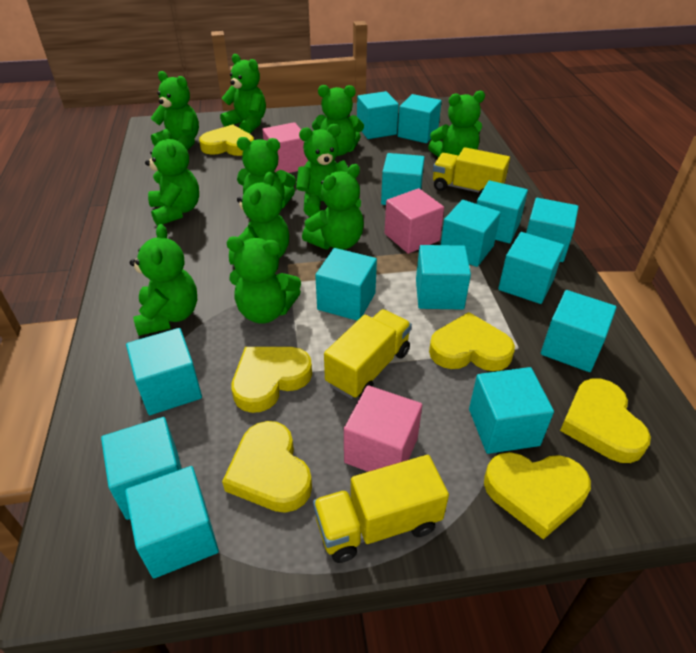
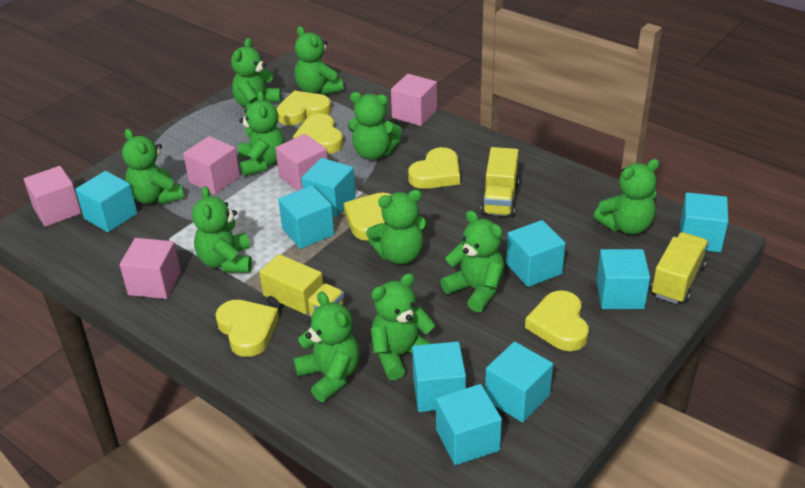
pink cube: [262,122,308,173] [344,385,422,472] [385,188,444,254] = 3 -> [24,166,81,227] [120,238,181,299] [183,136,240,195] [275,134,328,191] [391,74,437,126] = 5
turquoise cube: [101,417,182,520] [125,466,219,578] [126,328,202,415] [315,248,377,321] [357,91,399,139] [381,153,425,205] [398,94,441,143] [416,245,471,310] [441,200,501,267] [469,367,554,454] [477,181,528,243] [498,232,565,304] [526,198,579,262] [541,290,617,372] = 14 -> [75,171,137,232] [278,185,334,249] [301,158,356,218] [412,341,466,412] [436,384,502,465] [485,342,553,423] [506,220,566,287] [596,249,650,309] [680,192,728,252] = 9

